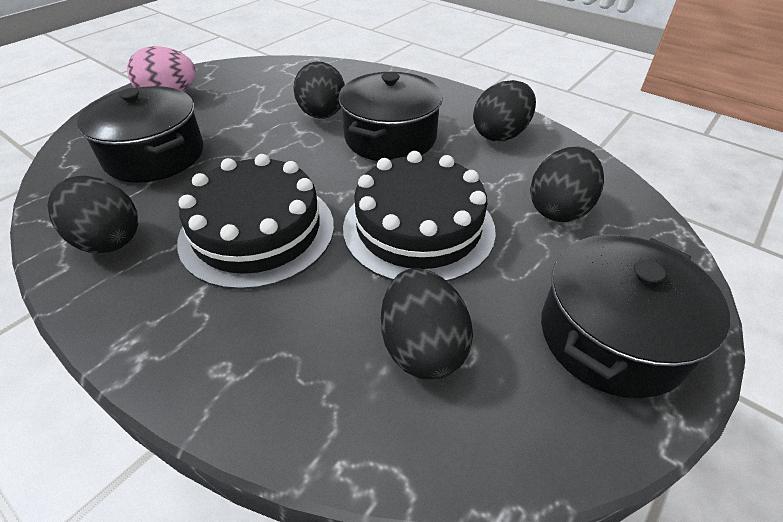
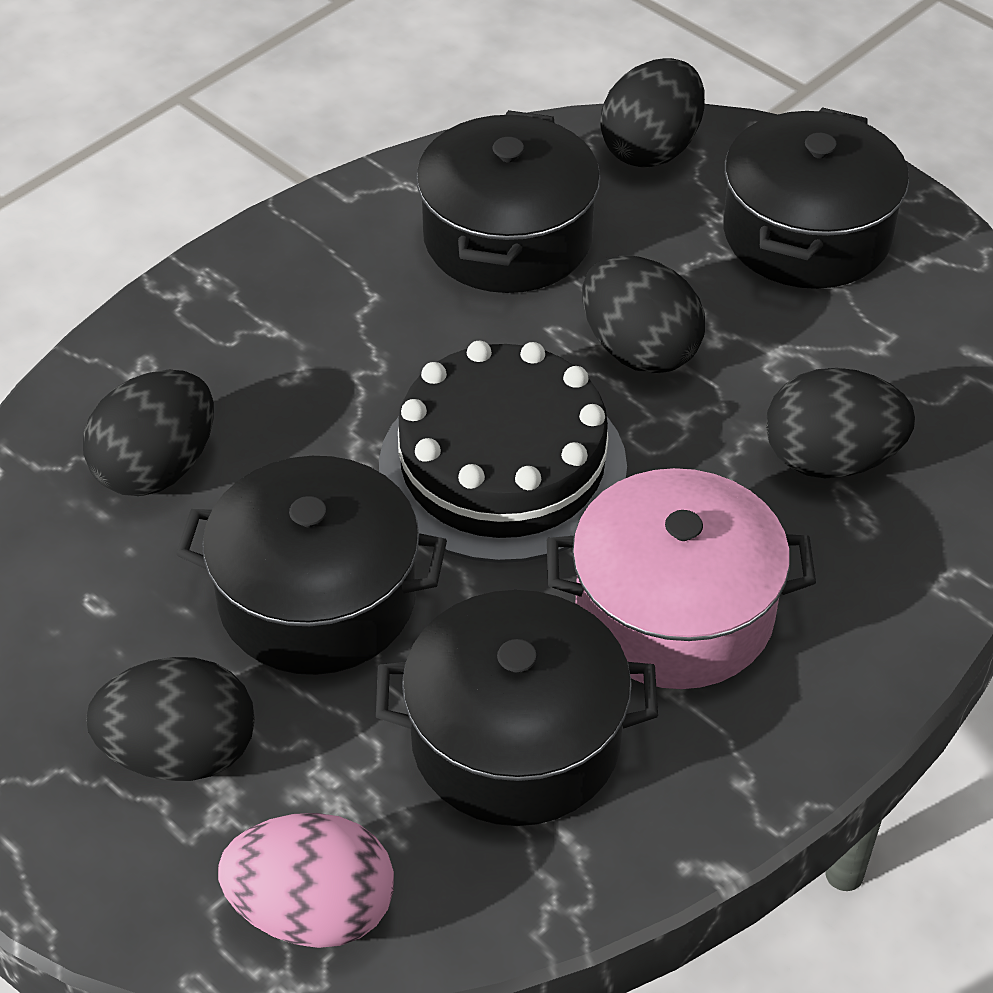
black cake: [177,154,334,290] [343,151,496,282] = 2 -> [379,341,627,563] = 1
black pot: [77,86,203,183] [339,72,443,161] [541,234,730,398] = 3 -> [176,456,447,675] [376,590,658,826] [416,110,601,293] [723,107,909,289] = 4
pink pot: none = 0 -> [547,468,816,689] = 1

